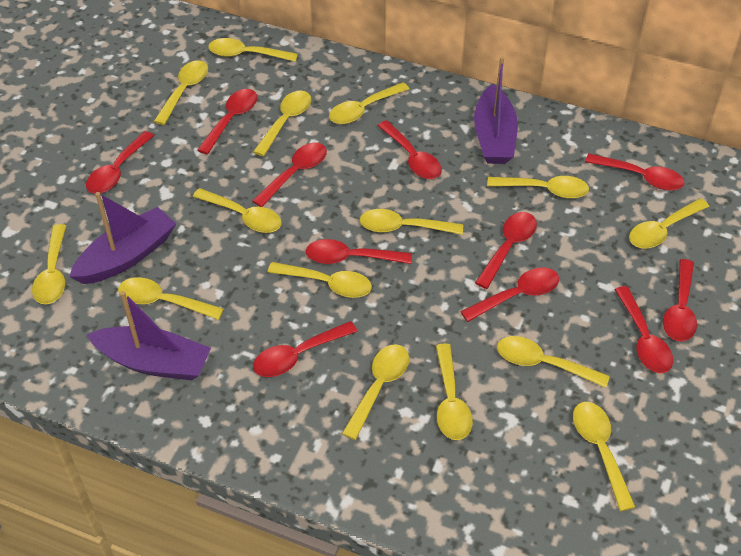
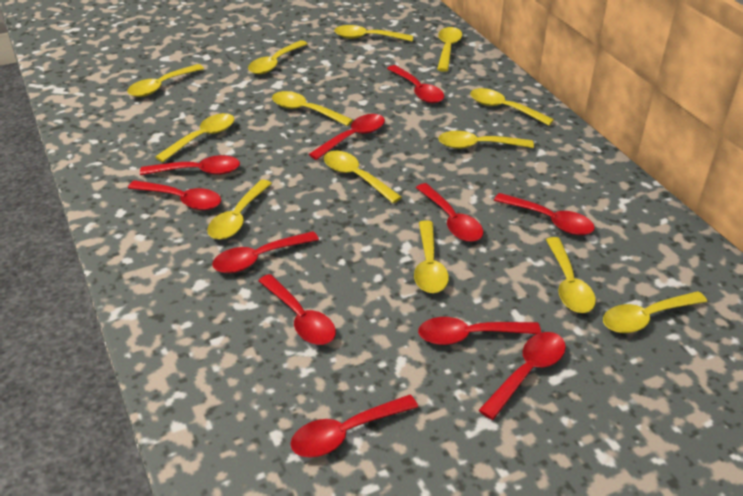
purple boat: [69,192,176,284] [86,291,211,380] [474,57,518,164] = 3 -> none = 0
yellow spoon: [32,224,66,304] [118,277,224,320] [154,60,208,125] [193,188,282,233] [208,38,298,62] [253,90,312,156] [267,262,372,298] [329,82,409,124] [342,344,409,440] [360,209,463,235] [436,343,473,440] [487,176,589,199] [497,336,610,388] [573,402,635,511] [629,198,709,248] = 15 -> [127,64,204,97] [155,113,235,162] [207,179,272,240] [248,40,308,74] [272,91,353,126] [324,151,402,203] [334,25,413,41] [414,221,449,293] [437,27,462,72] [438,131,534,149] [470,88,554,126] [546,237,596,313] [603,291,707,333] = 13

